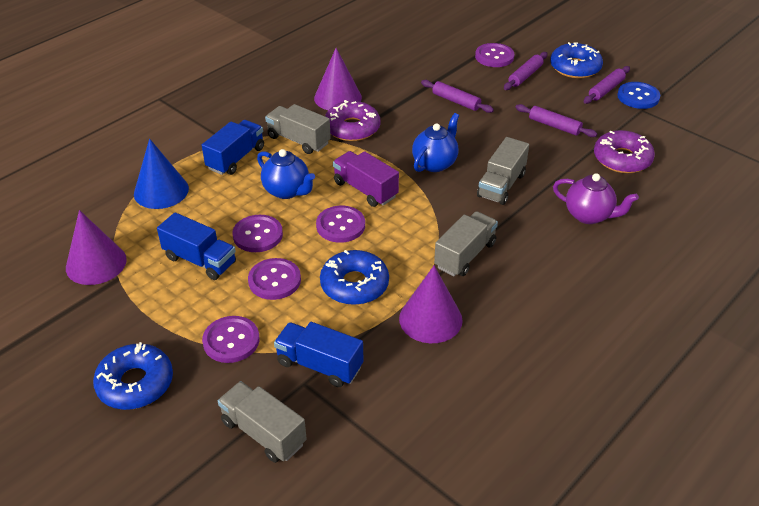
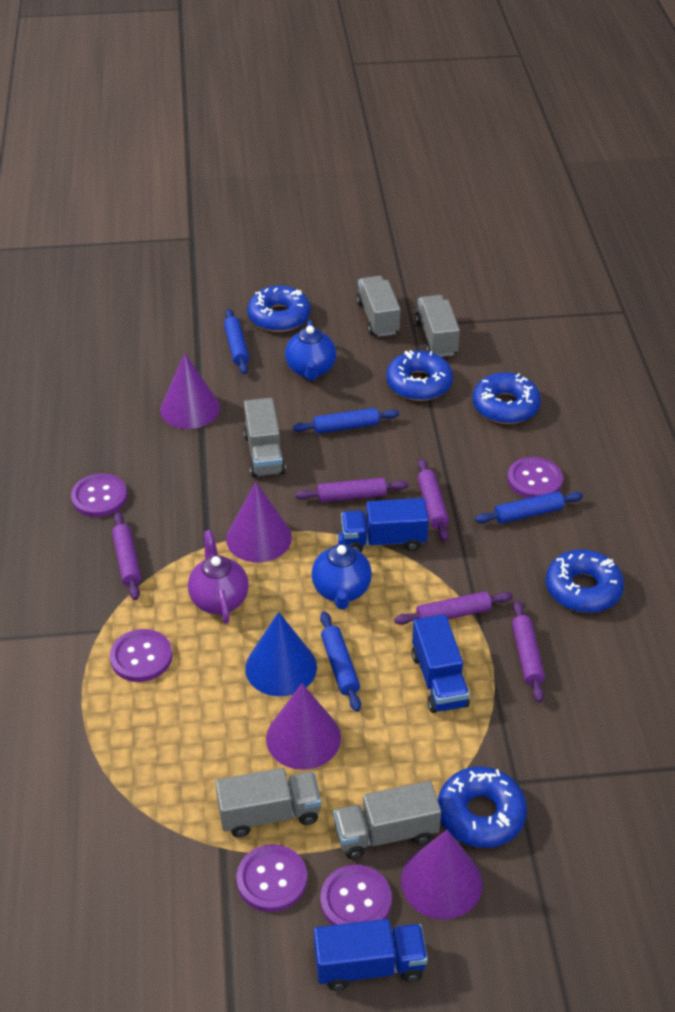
blue button: [617,82,660,109] = 1 -> none = 0
blue donut: [93,342,173,410] [320,250,389,305] [550,42,603,79] = 3 -> [247,285,311,332] [386,350,453,401] [438,766,527,848] [473,372,541,424] [546,550,624,613] = 5
blue rolling pin: none = 0 -> [224,309,249,374] [293,408,399,434] [320,611,361,712] [475,491,583,524] = 4
grey truck: [218,381,307,463] [265,104,331,154] [434,211,498,276] [477,137,529,205] = 4 -> [215,768,321,837] [244,398,286,477] [333,781,441,859] [356,276,401,337] [415,295,460,357] = 5
purple cone: [66,210,127,285] [314,48,362,110] [399,266,463,343] = 3 -> [160,353,220,429] [226,482,292,563] [266,683,341,770] [401,830,483,920] = 4
purple donut: [325,100,380,141] [594,130,655,173] = 2 -> none = 0
purple rolling pin: [421,80,494,113] [504,52,548,90] [515,104,597,137] [584,66,630,104] = 4 -> [112,512,141,600] [295,478,408,502] [394,591,513,625] [417,458,449,542] [512,600,545,702] = 5
purple truck: [333,151,399,207] = 1 -> none = 0

